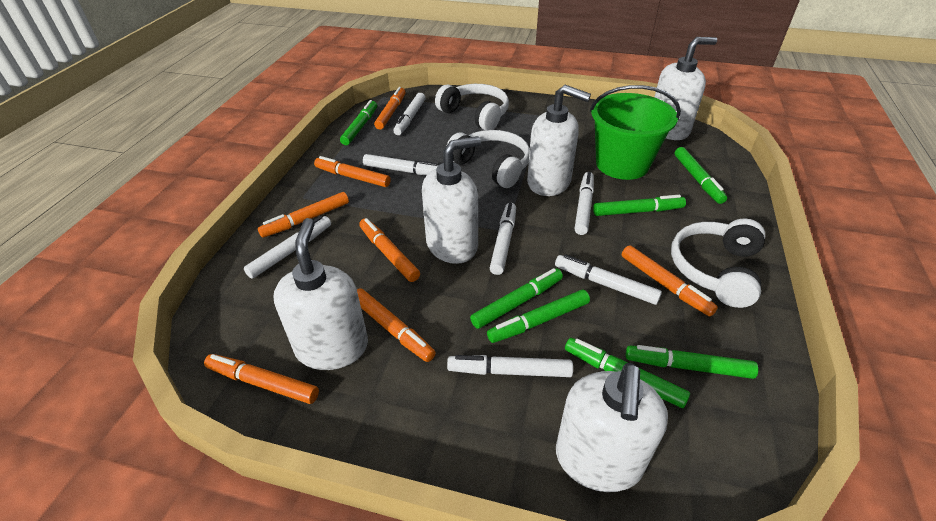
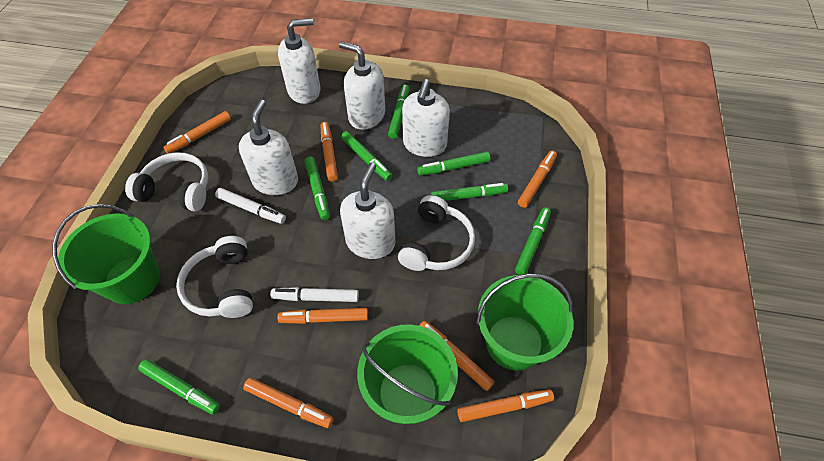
green bucket: [590,85,681,180] = 1 -> [52,204,160,304] [357,324,458,424] [476,273,573,370] = 3
white marker: [244,216,331,279] [363,154,438,175] [393,93,426,135] [447,355,573,377] [490,203,516,275] [555,254,662,305] [575,172,594,235] = 7 -> [215,188,286,224] [270,287,359,302] = 2

